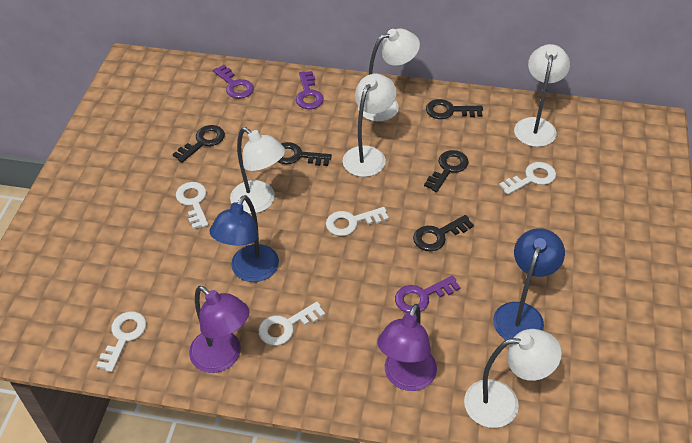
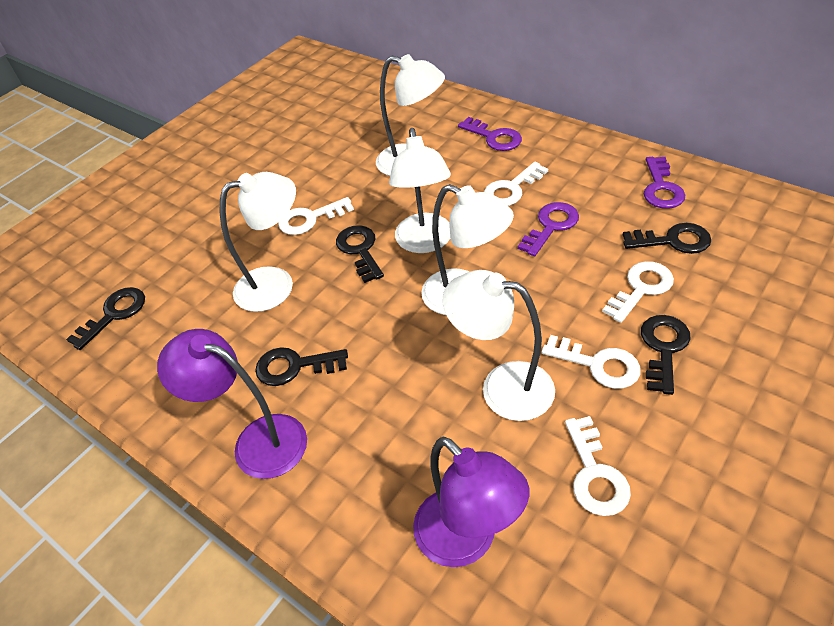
blue lamp: [210,195,279,282] [493,228,565,340] = 2 -> none = 0

